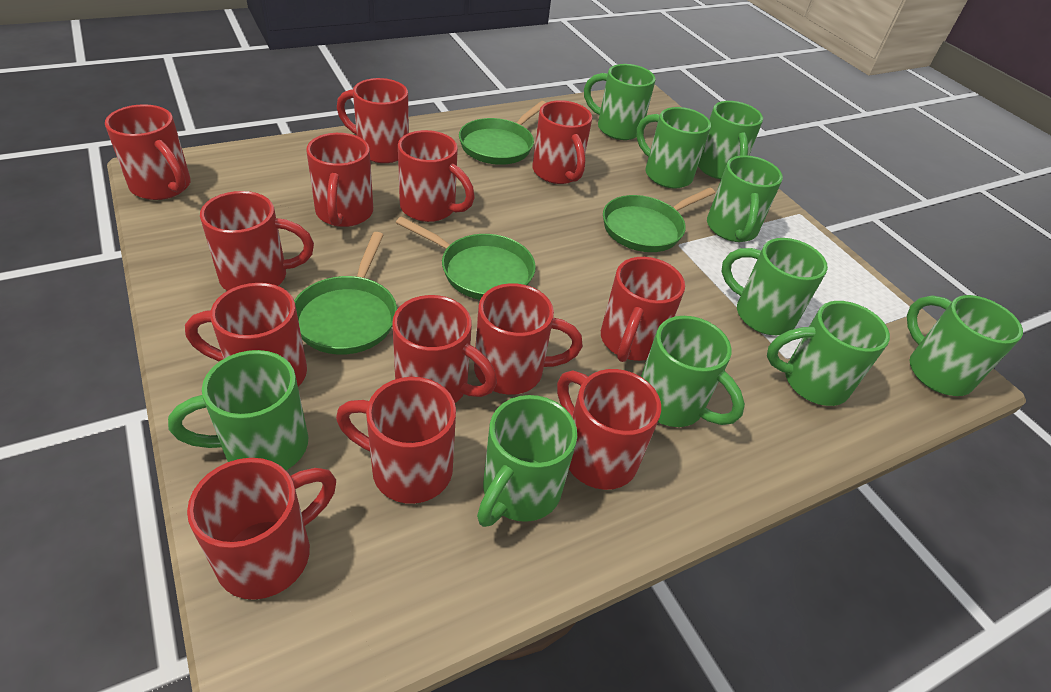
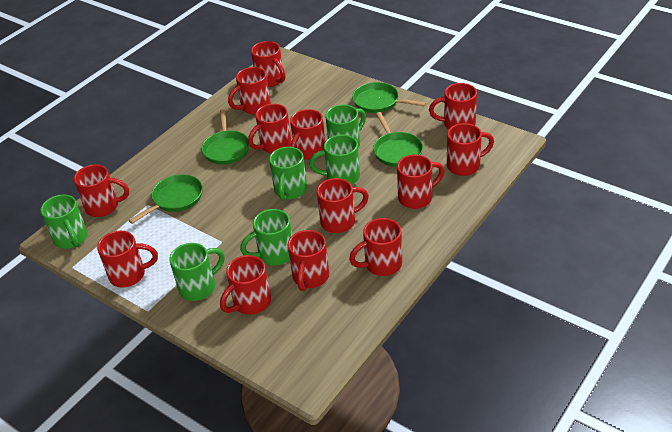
green mug: [168,350,308,470] [477,395,577,527] [584,64,655,140] [637,107,711,189] [641,316,745,427] [698,101,763,179] [707,155,783,242] [721,238,828,335] [767,301,890,406] [907,295,1023,396] = 10 -> [40,194,88,249] [169,243,225,301] [240,209,292,266] [269,147,307,201] [309,135,360,185] [325,104,366,148] = 6

